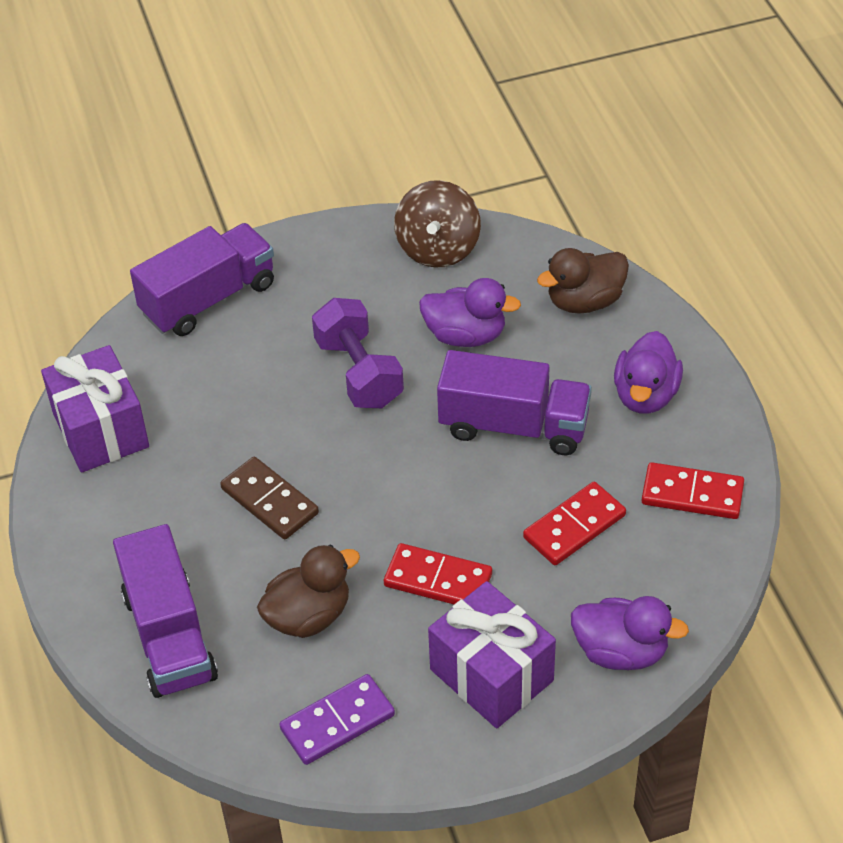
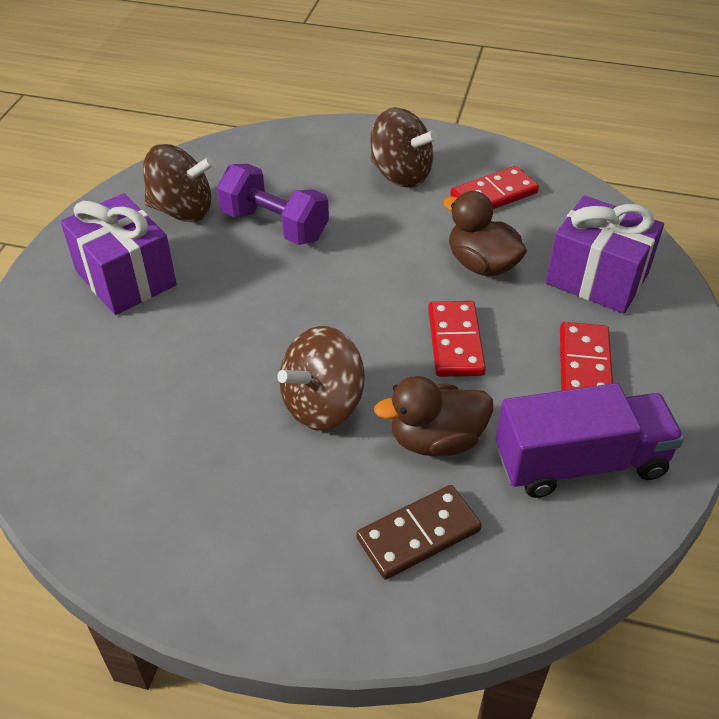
brown spinning top: [394,180,481,267] = 1 -> [143,144,214,222] [277,326,365,431] [370,107,438,188] = 3
purple domino: [279,674,395,765] = 1 -> none = 0
purple duck: [419,278,521,347] [571,596,689,670] [614,331,683,414] = 3 -> none = 0
purple truck: [113,524,218,698] [130,223,274,336] [437,350,592,455] = 3 -> [496,383,684,498] = 1

